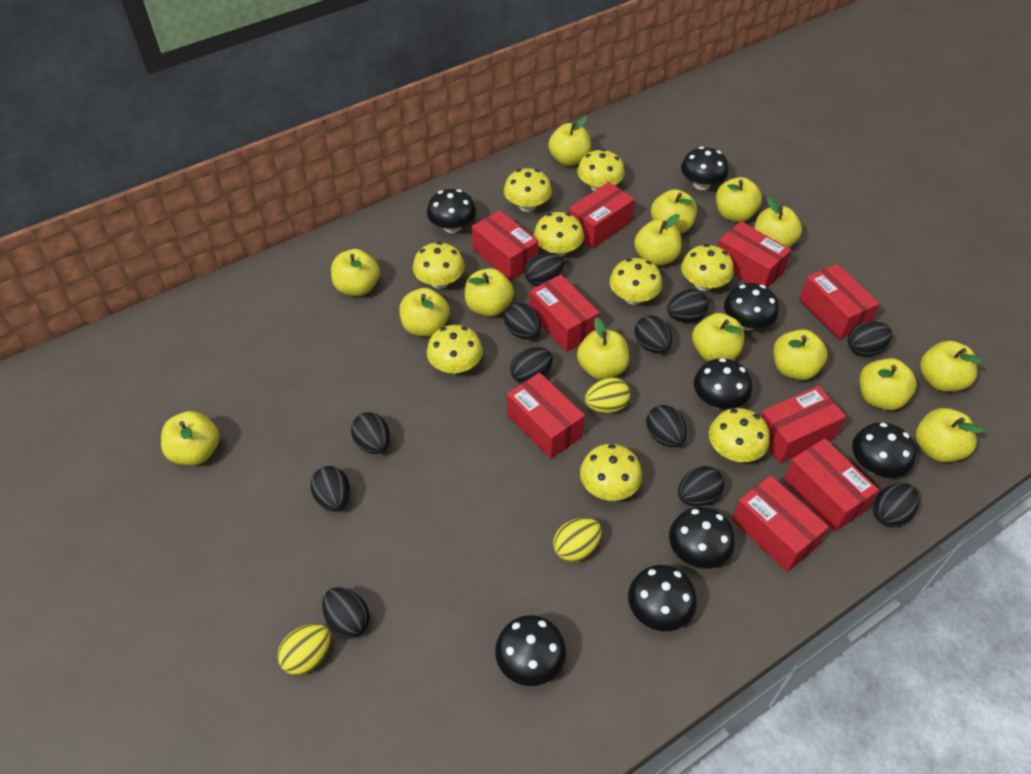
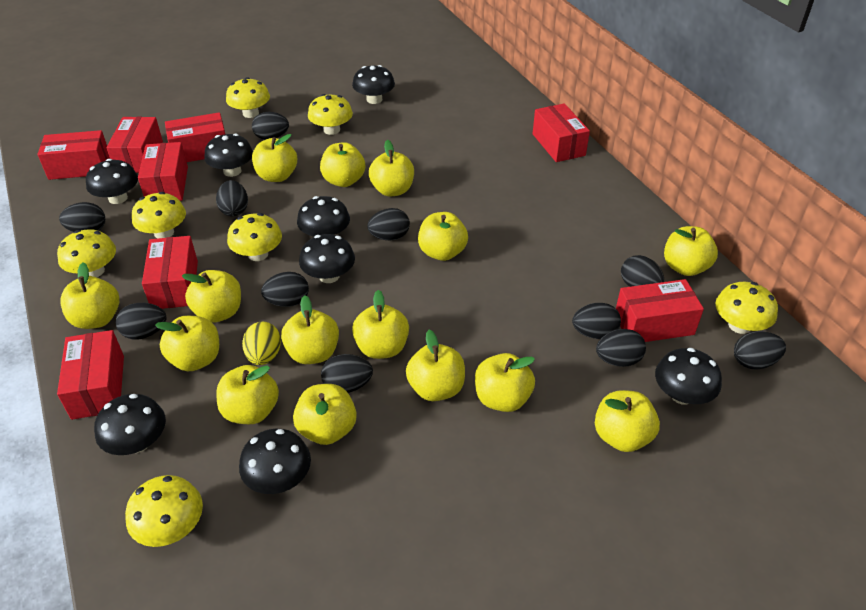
black egg: [311,466,350,512] [322,587,370,638] [351,412,390,454] [504,303,541,339] [510,347,553,383] [524,252,564,286] [634,315,672,353] [646,405,687,447] [667,289,709,322] [678,466,724,507] [848,321,892,356] [873,483,919,527] = 12 -> [59,202,105,232] [116,303,167,340] [216,180,248,216] [252,112,289,140] [261,272,309,307] [321,354,373,393] [367,208,410,240] [572,303,621,339] [596,329,646,367] [621,255,664,287] [734,331,786,370] = 11
red box: [472,210,539,281] [507,373,585,459] [529,275,600,352] [568,182,635,249] [717,221,791,288] [732,475,829,572] [760,386,846,464] [783,438,879,532] [799,264,880,340] = 9 -> [38,130,110,180] [57,330,124,420] [106,117,163,173] [138,142,188,201] [142,236,198,309] [165,112,225,162] [533,103,590,162] [616,279,704,342] = 8
yellow egg: [277,624,331,675] [553,518,602,562] [585,377,630,413] = 3 -> [242,322,281,365] = 1
yellow mushroom: [413,242,465,289] [427,325,483,374] [504,168,552,212] [534,212,584,257] [577,149,625,191] [580,444,642,501] [609,258,662,305] [681,244,734,291] [709,408,770,462] = 9 -> [57,229,116,277] [125,475,203,547] [132,192,186,238] [226,77,270,118] [227,213,282,261] [308,94,353,135] [715,282,778,334] = 7

